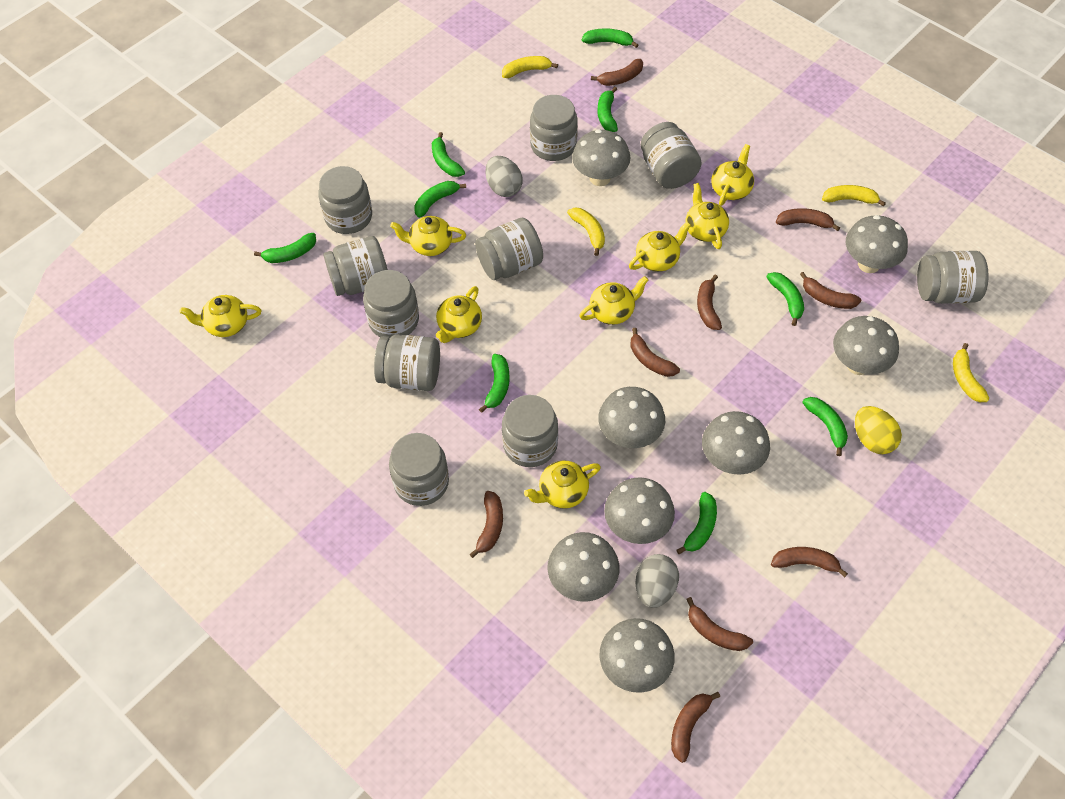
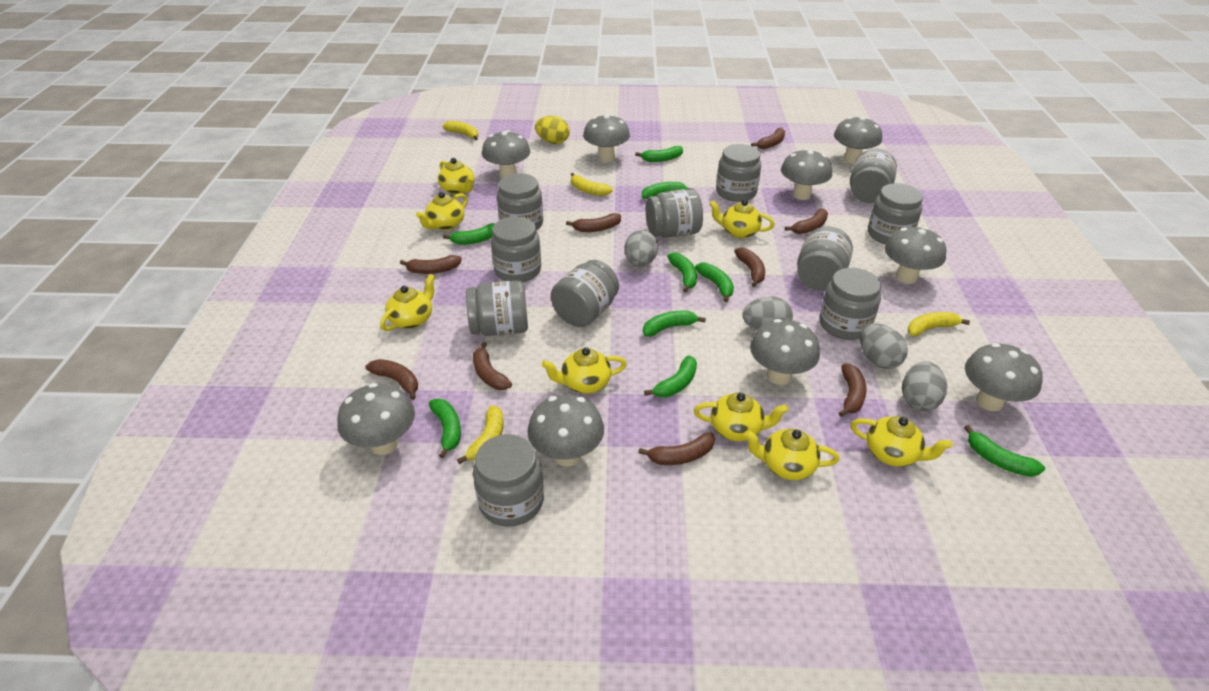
grey egg: [486,156,522,197] [636,554,679,608] = 2 -> [624,230,658,267] [742,296,793,331] [860,323,908,369] [902,361,947,411] = 4
grey jar: [318,166,372,234] [323,236,388,296] [363,270,419,338] [374,334,440,391] [389,433,449,506] [475,217,543,280] [502,395,558,467] [530,95,578,161] [641,122,702,189] [917,251,988,304] = 10 -> [466,280,528,336] [473,434,544,527] [491,217,541,282] [497,173,543,230] [551,260,619,327] [646,189,703,238] [716,144,761,202] [797,226,853,291] [819,268,881,340] [850,149,897,203] [868,183,923,244] = 11
grey mushroom: [547,532,619,602] [572,129,630,186] [598,387,665,448] [599,618,675,693] [604,477,675,544] [702,411,770,475] [833,316,899,375] [846,215,908,273] = 8 -> [337,383,415,455] [482,130,530,178] [527,394,604,467] [583,114,630,162] [750,319,820,385] [781,149,832,200] [834,117,882,164] [884,227,946,284] [965,343,1043,411] = 9

